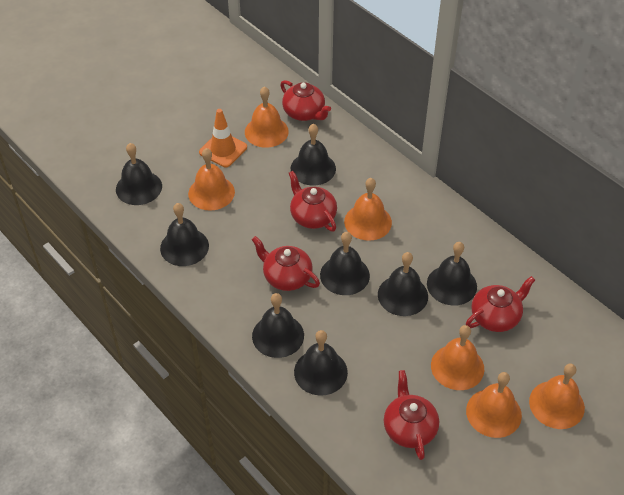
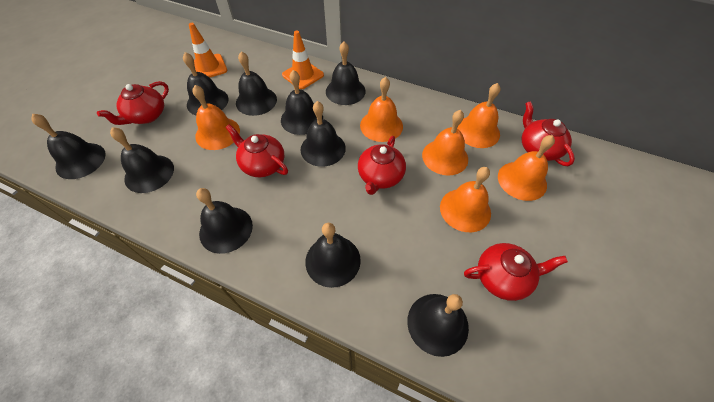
black bell: [116,143,162,205] [160,203,209,266] [252,293,304,358] [291,124,336,186] [294,330,348,395] [320,232,370,295] [378,252,428,316] [427,242,477,306] = 8 -> [31,114,106,179] [110,127,174,193] [183,52,229,115] [196,188,253,254] [236,51,277,116] [281,70,323,135] [301,101,346,167] [305,223,361,288] [326,42,366,105] [407,294,469,357] = 10
orange traffic cone: [199,109,247,167] = 1 -> [189,23,227,78] [282,30,324,89] = 2

